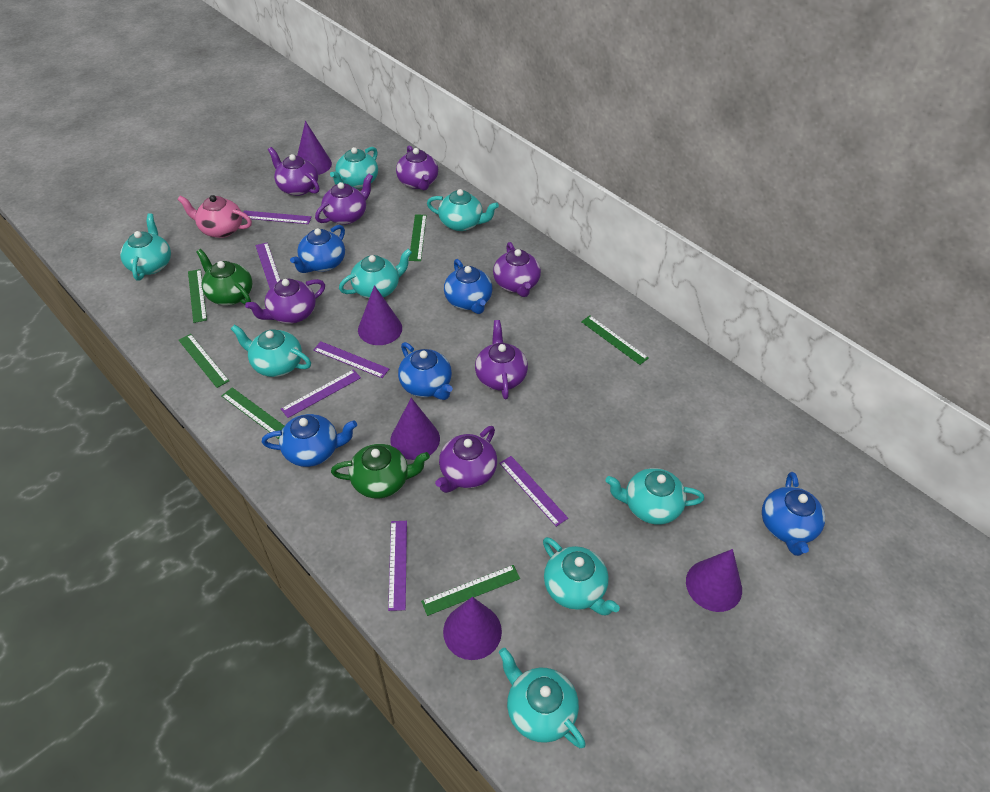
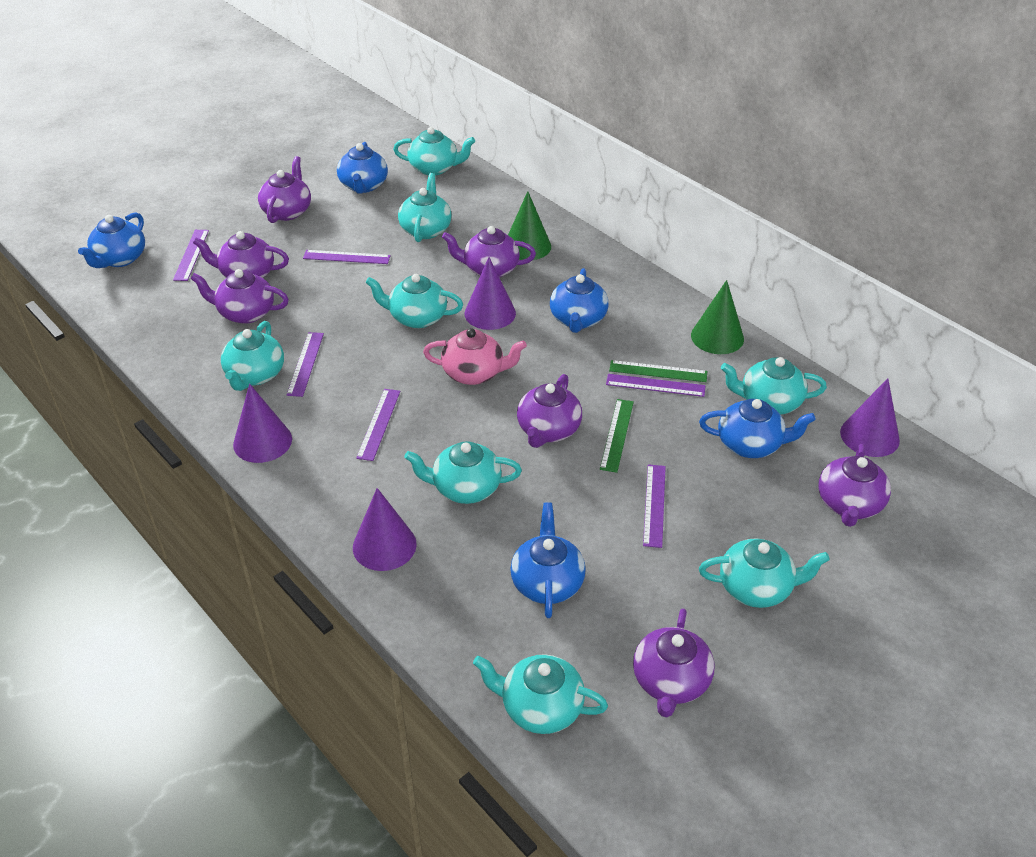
green cone: none = 0 -> [508,191,551,260] [691,280,744,354] = 2
green ruler: [179,334,229,388] [188,269,207,323] [221,387,284,439] [409,214,427,261] [421,565,520,616] [581,316,649,365] = 6 -> [600,399,634,473] [609,360,707,382] = 2
green teapot: [196,249,252,305] [331,444,430,499] = 2 -> none = 0
purple cone: [297,121,332,175] [358,285,402,345] [391,398,440,460] [443,597,502,660] [686,549,742,612] = 5 -> [233,384,292,463] [353,488,417,571] [465,257,516,330] [840,378,900,457] = 4

